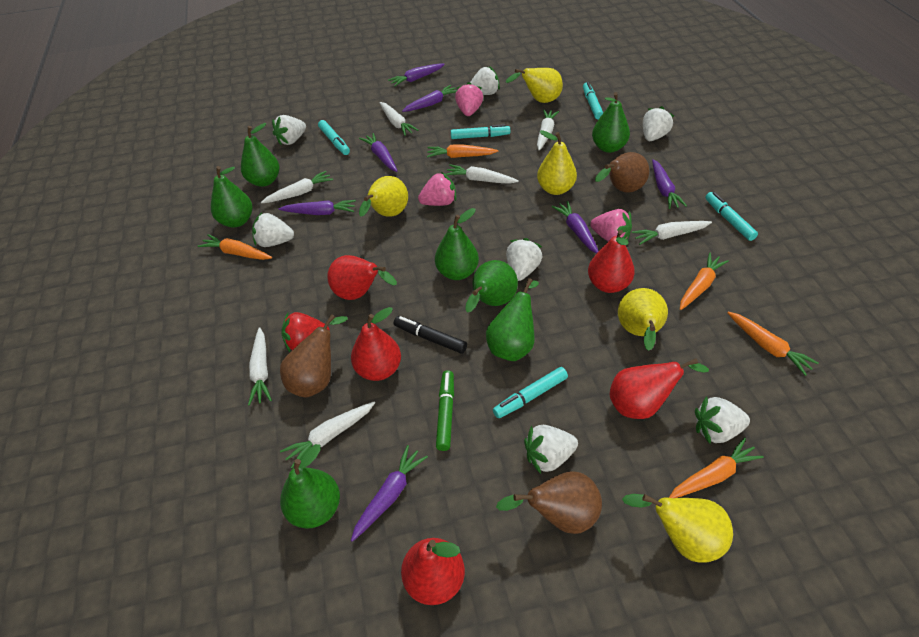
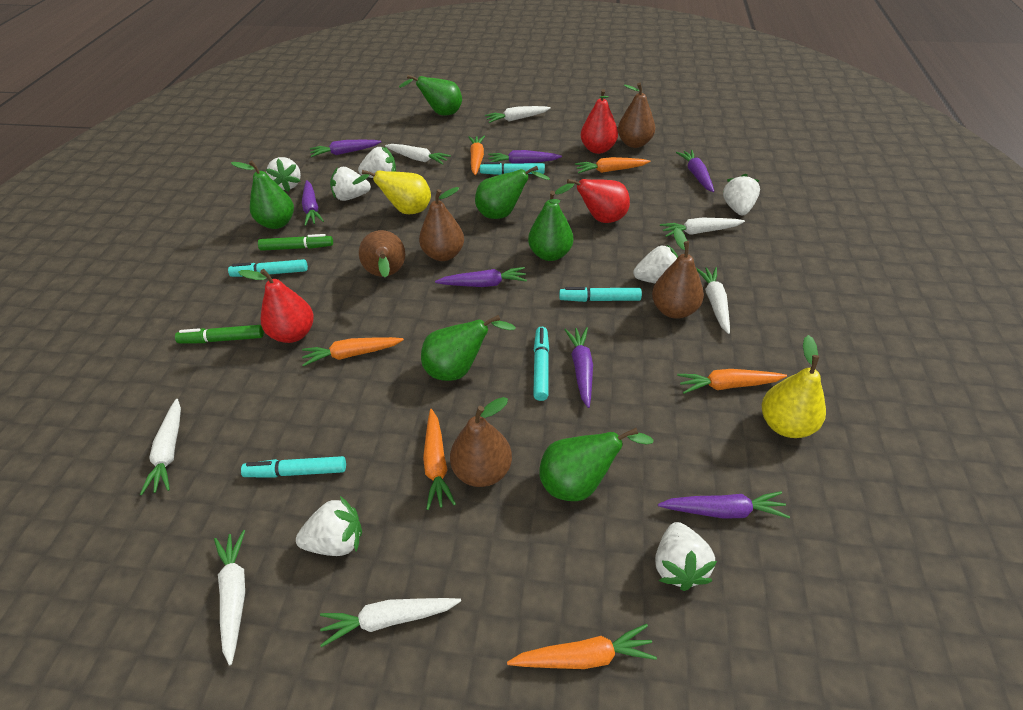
black marker: [394,316,467,354] = 1 -> none = 0
brown pear: [280,314,348,397] [496,471,602,534] [595,152,649,193] = 3 -> [359,230,405,278] [419,187,464,261] [450,397,512,487] [618,83,655,148] [652,228,704,319] = 5
green marker: [436,370,454,451] = 1 -> [175,325,264,343] [258,234,333,251] = 2
green pear: [211,166,253,227] [241,123,280,187] [280,444,340,529] [435,208,479,280] [465,260,518,313] [486,278,539,361] [592,92,630,153] = 7 -> [231,160,294,229] [399,75,462,116] [421,315,516,381] [475,166,550,219] [528,191,573,261] [539,428,654,501] = 6
orange carrot: [198,234,272,260] [427,144,498,158] [669,438,764,498] [680,253,729,310] [727,311,819,376] = 5 -> [302,337,404,367] [423,409,456,510] [469,136,485,175] [507,624,657,669] [575,157,650,174] [677,369,787,394] = 6
pink strawberry: [418,172,456,206] [455,82,483,116] [591,209,632,242] = 3 -> none = 0
red pear: [327,255,397,300] [351,307,401,381] [401,538,465,605] [588,230,635,293] [610,358,709,419] = 5 -> [238,269,314,343] [555,179,630,223] [581,89,618,154] = 3
red strawberry: [281,312,330,352] = 1 -> none = 0
yellow pear: [359,176,408,217] [506,68,563,103] [537,130,577,195] [618,288,668,351] [622,494,733,563] = 5 -> [352,170,431,214] [762,335,826,438] = 2

